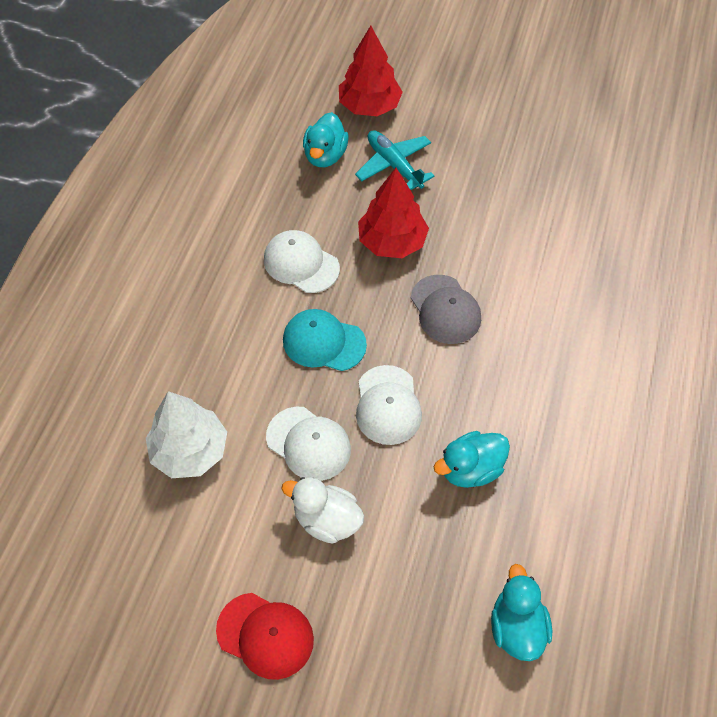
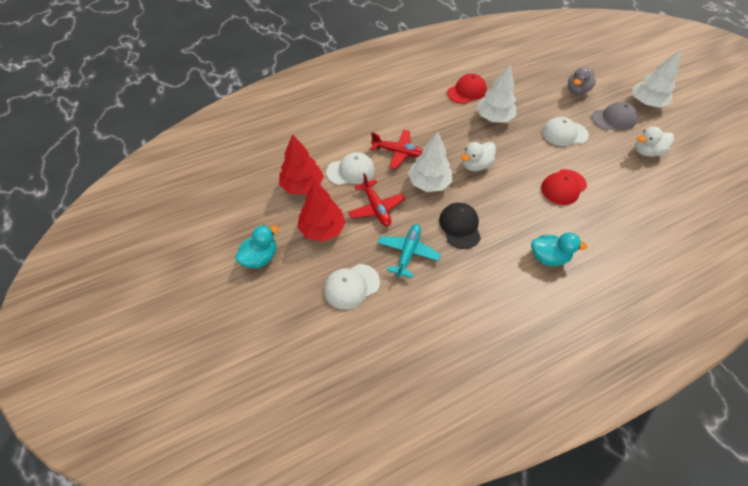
black cap: none = 0 -> [439,203,481,249] = 1
grey duck: none = 0 -> [568,67,596,95] = 1
red cap: [216,593,314,680] = 1 -> [447,74,487,104] [541,169,587,205] = 2
red plane: none = 0 -> [348,173,405,226] [370,130,423,169] = 2
turquoise cap: [283,309,367,371] = 1 -> none = 0
turquoise duck: [303,112,349,167] [434,431,510,488] [491,564,552,661] = 3 -> [235,225,279,268] [531,232,587,266] = 2
white duck: [281,477,364,544] = 1 -> [461,142,496,171] [635,126,674,157] = 2
white tree: [146,391,227,478] = 1 -> [408,132,452,192] [477,65,516,122] [632,49,681,108] = 3

